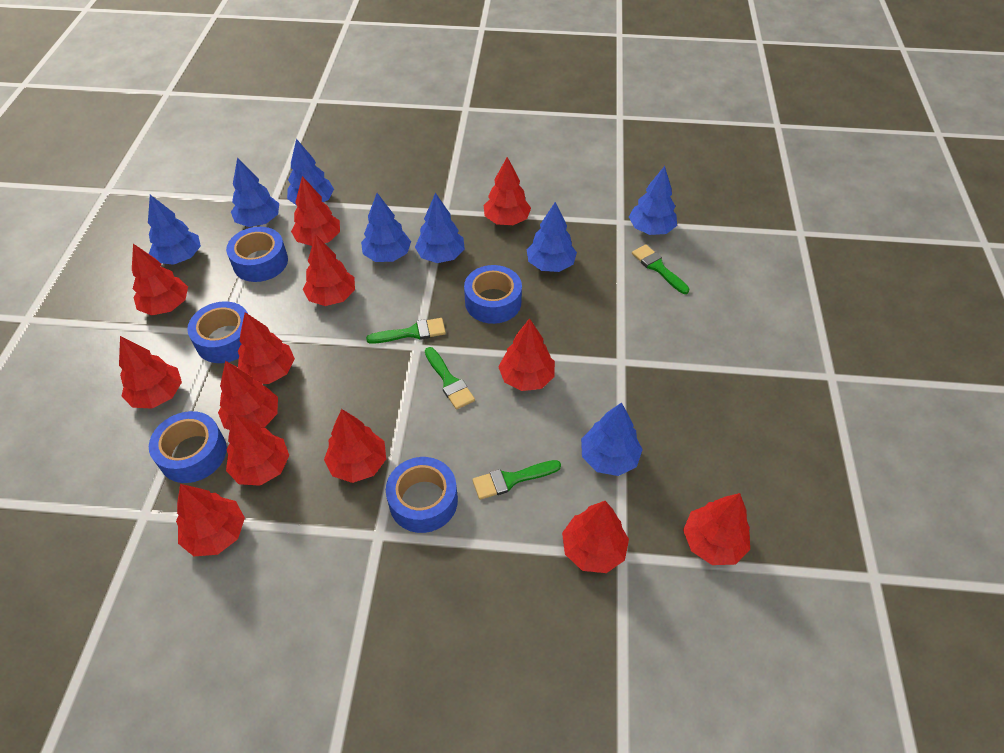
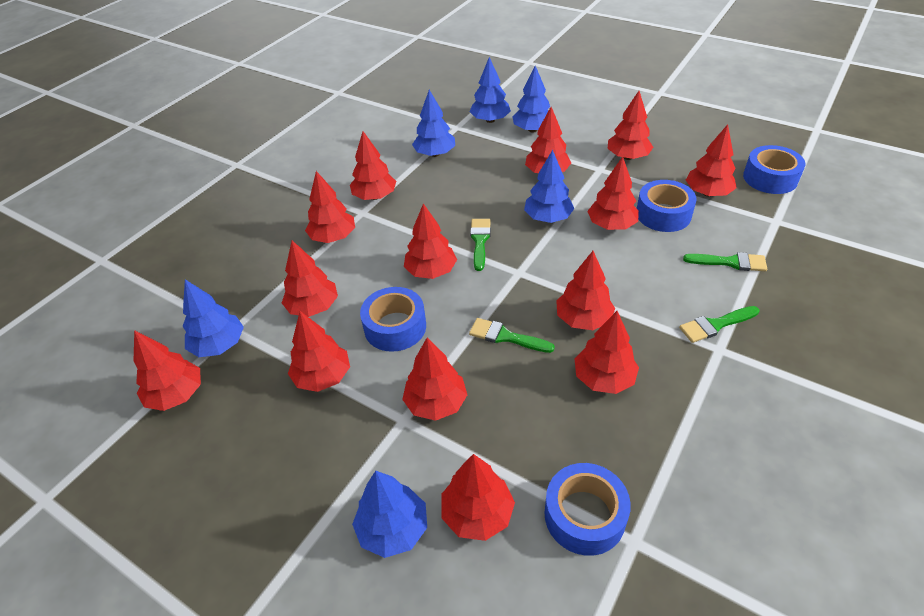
blue tape: [149,411,227,483] [187,301,248,363] [226,227,288,282] [386,457,458,533] [464,265,522,324] = 5 -> [360,287,426,352] [544,463,631,556] [637,180,697,232] [743,145,806,194] = 4
blue tree: [148,195,201,265] [231,158,279,227] [287,139,334,206] [361,193,411,262] [415,193,465,263] [527,202,577,272] [581,402,643,476] [629,166,677,235] = 8 -> [183,279,244,357] [352,471,427,558] [412,90,455,157] [470,57,511,123] [512,66,550,133] [524,150,574,223] = 6
red tree: [119,336,182,409] [132,244,188,315] [176,484,245,556] [218,361,278,430] [226,413,290,486] [238,312,295,384] [291,176,340,246] [303,235,355,306] [324,409,386,483] [484,157,531,225] [499,318,555,391] [562,501,629,573] [683,493,750,565] = 13 -> [134,330,201,411] [282,241,338,317] [288,311,350,392] [305,171,355,243] [350,131,396,200] [402,337,467,421] [404,203,457,279] [441,454,515,541] [525,107,571,173] [556,251,615,330] [575,311,639,394] [587,157,639,230] [608,91,653,160] [686,124,737,196] = 14

